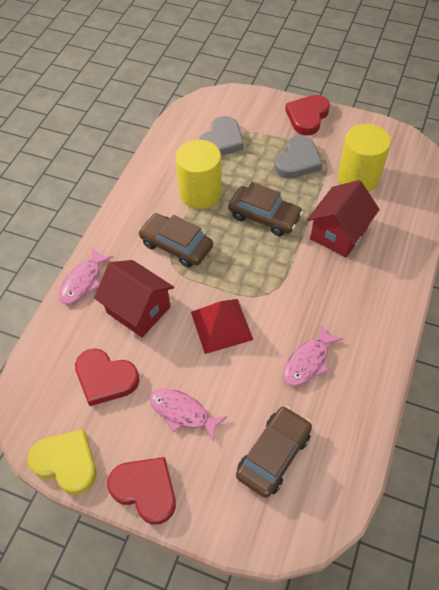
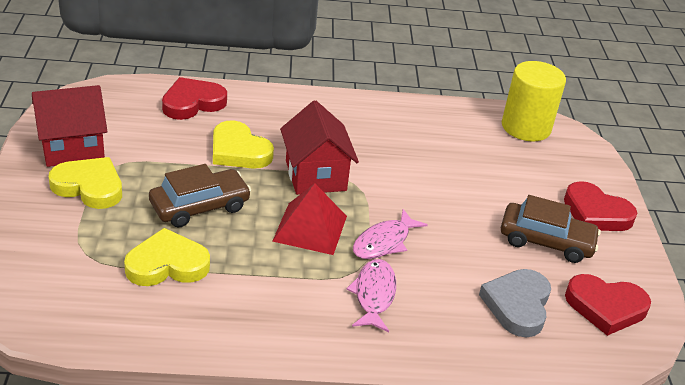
brown car: [138,213,213,268] [228,182,303,236] [236,406,312,498] = 3 -> [149,164,251,227] [501,195,601,263] = 2
grey heart: [199,116,244,156] [275,135,322,179] = 2 -> [479,269,551,337] = 1
pink fish: [59,248,113,304] [150,389,227,442] [283,324,343,386] = 3 -> [346,259,396,332] [353,209,428,259] = 2
yellow cylinder: [176,140,222,209] [338,124,391,192] = 2 -> [502,61,566,141] = 1
yellow heart: [27,429,96,495] = 1 -> [49,157,122,209] [124,228,210,286] [213,120,274,169] = 3

